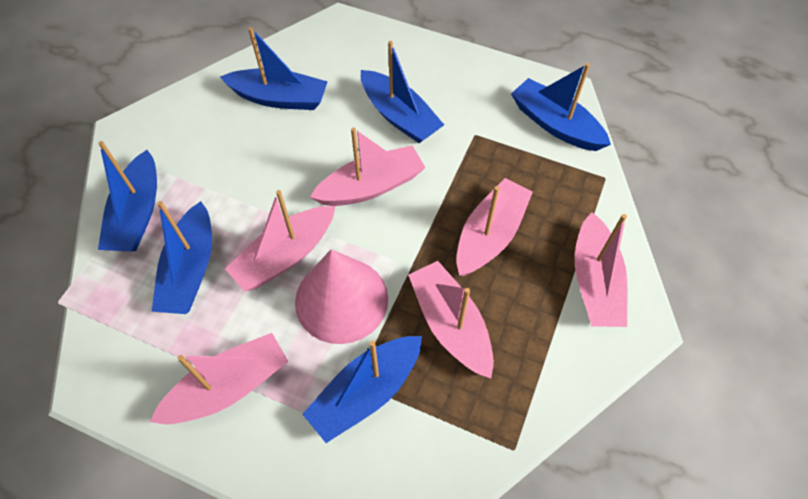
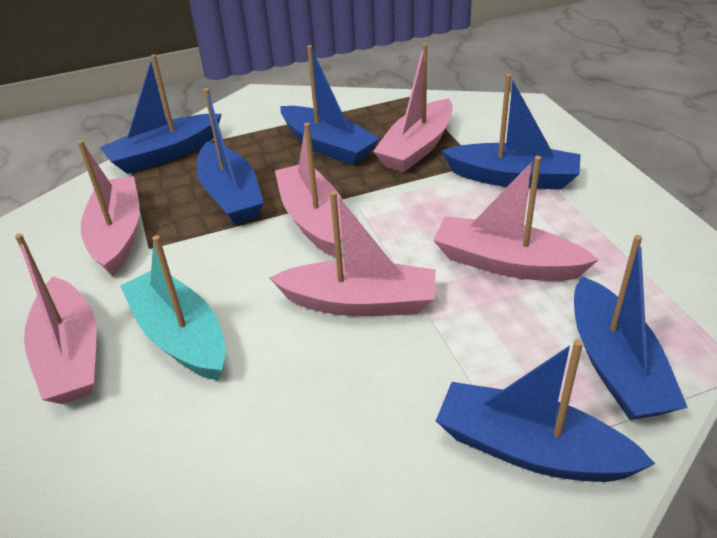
pink cone: [295,249,388,344] = 1 -> none = 0
turquoise boat: none = 0 -> [120,235,226,381] = 1

